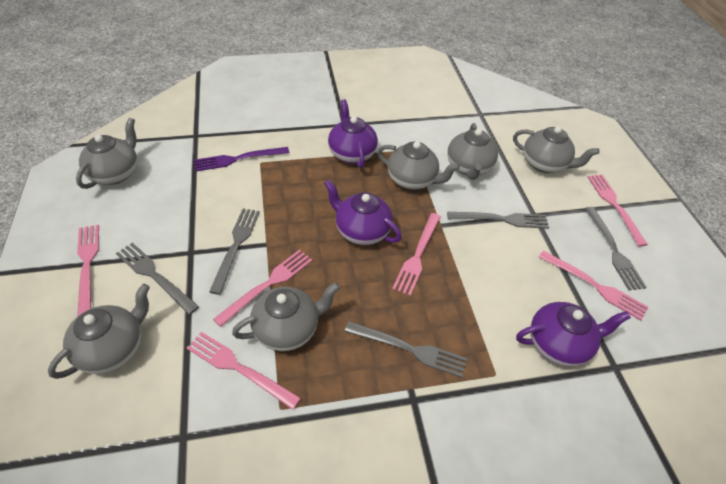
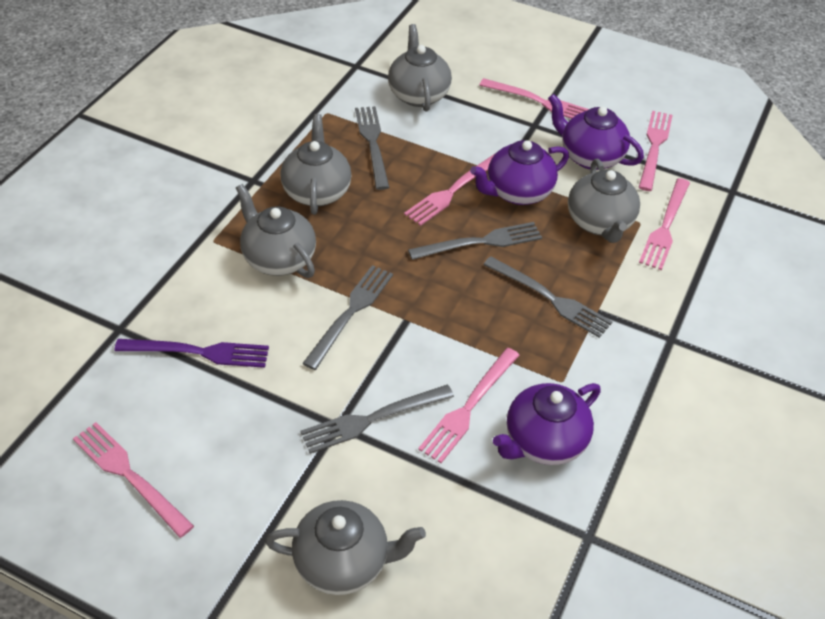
grey teapot: [48,284,150,379] [76,118,138,189] [232,282,340,351] [377,141,460,190] [447,123,498,180] [513,127,600,173] = 6 -> [236,184,316,278] [265,500,426,595] [280,114,352,215] [388,24,452,112] [568,159,640,243] = 5

